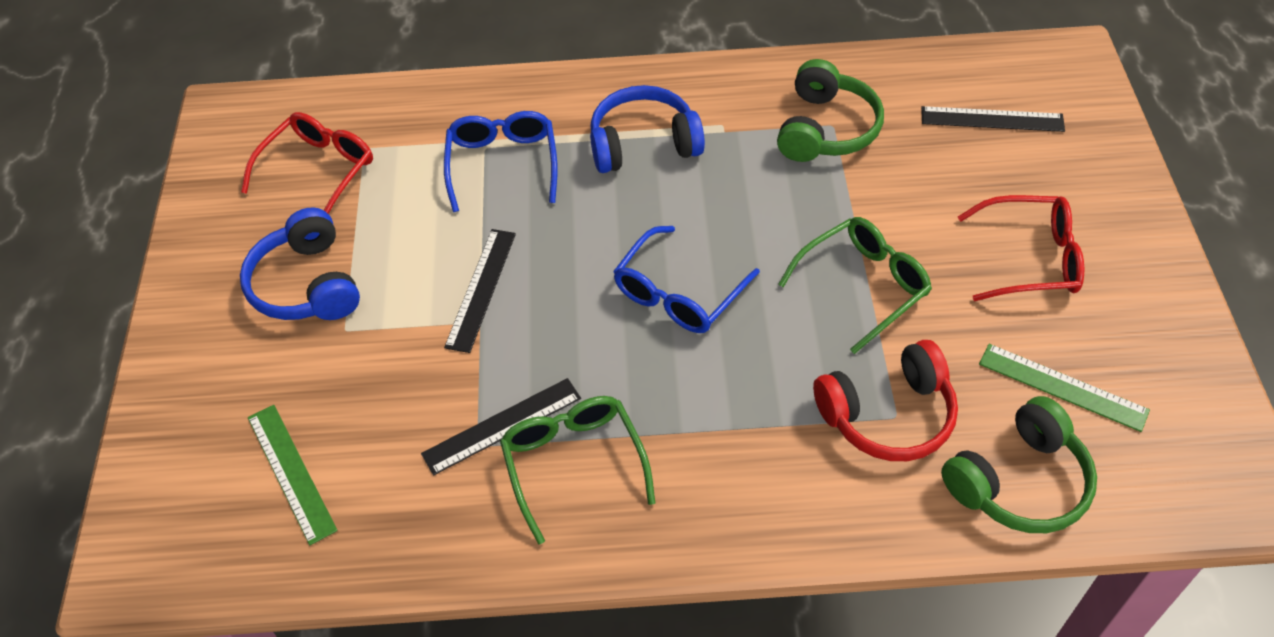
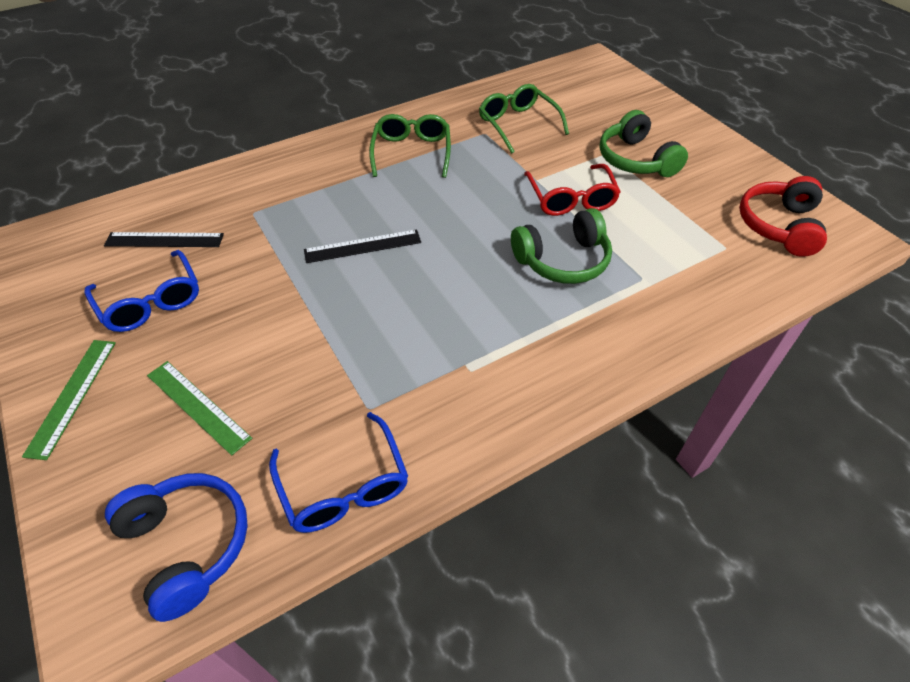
black ruler: [421,378,581,475] [444,229,516,353] [921,106,1065,132] = 3 -> [104,232,224,247] [304,229,421,263] = 2
blue headphones: [240,207,360,320] [590,85,705,173] = 2 -> [105,473,248,622] = 1
red glasses: [241,112,373,214] [958,195,1084,301] = 2 -> [524,164,621,216] = 1

